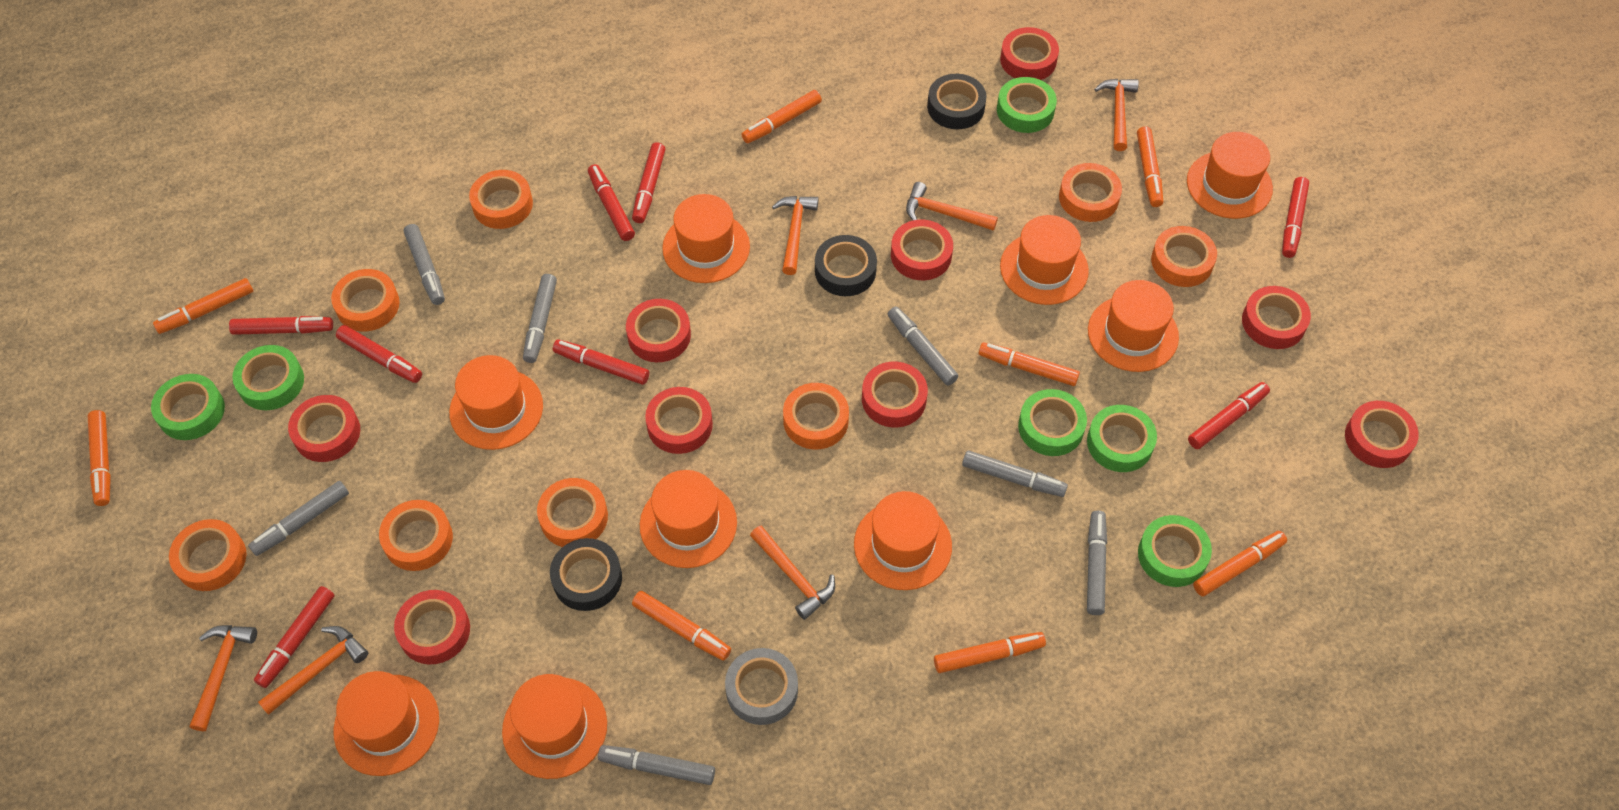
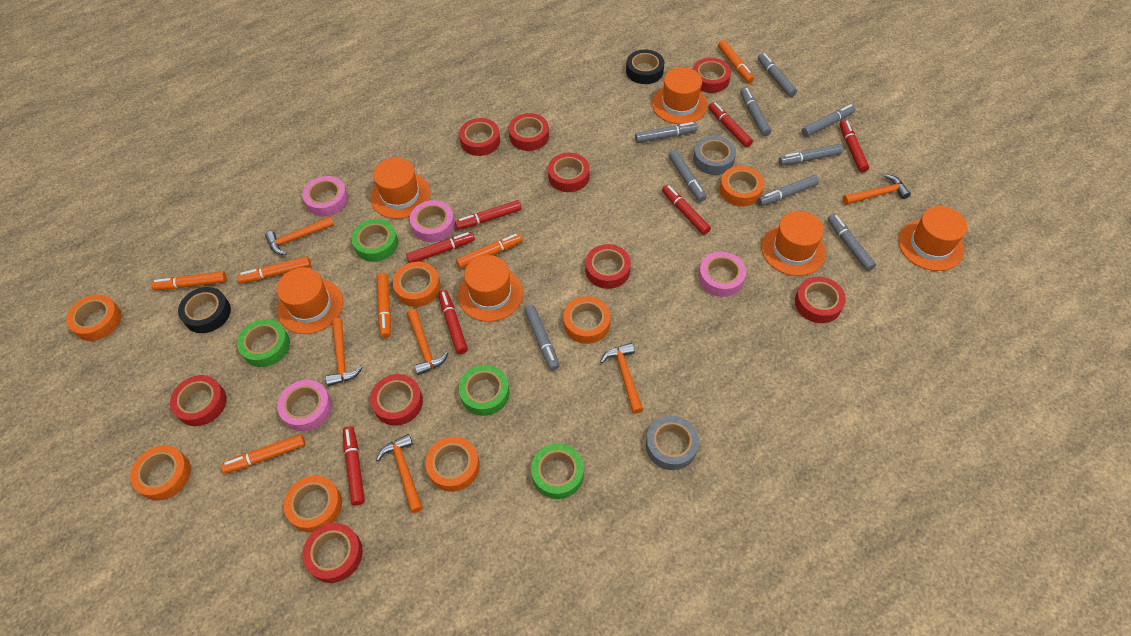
black tape: [550,538,622,611] [815,235,877,296] [927,74,987,129] = 3 -> [178,287,231,333] [626,49,664,84] = 2
green tape: [151,374,225,440] [232,345,304,410] [997,77,1057,133] [1018,389,1087,456] [1087,405,1157,472] [1138,515,1212,587] = 6 -> [237,319,290,367] [351,219,398,262] [459,365,509,416] [531,443,584,499] = 4
grey marker: [248,481,349,556] [404,224,445,305] [523,274,557,363] [598,745,715,785] [888,307,959,385] [962,451,1068,497] [1087,511,1107,615] = 7 -> [524,305,560,370] [635,122,698,143] [669,150,706,202] [740,88,771,136] [758,53,797,97] [758,175,819,206] [779,144,843,166] [802,104,856,137] [827,214,876,271] = 9
grey tape: [725,648,798,725] = 1 -> [646,416,699,470] [693,136,736,175] = 2
orange hat: [334,671,439,776] [449,355,543,450] [502,674,607,779] [640,470,737,568] [662,194,750,283] [854,491,952,590] [1000,215,1089,305] [1088,280,1179,372] [1187,132,1273,219] = 9 -> [277,267,343,334] [370,158,430,219] [458,255,523,322] [652,67,708,124] [761,211,826,276] [898,206,967,271] = 6
orange marker: [88,410,111,506] [153,278,253,334] [632,591,731,661] [741,90,822,143] [934,632,1046,673] [979,342,1080,386] [1137,126,1163,207] [1193,531,1287,596] = 8 -> [151,271,227,290] [221,434,305,474] [237,256,311,283] [377,273,391,338] [456,233,523,269] [718,40,754,83] = 6
orange tape: [169,519,246,591] [331,269,399,332] [379,500,453,571] [469,170,533,229] [537,478,608,547] [783,383,849,450] [1059,163,1122,222] [1151,226,1217,287] = 8 -> [66,294,122,341] [130,445,191,501] [284,475,342,533] [393,262,441,307] [425,436,480,492] [563,296,611,344] [720,166,764,207] = 7
pink tape: none = 0 -> [277,380,332,431] [302,176,348,217] [410,200,455,242] [698,252,746,297] = 4
red marker: [229,316,333,335] [254,586,335,688] [336,325,422,383] [553,340,649,385] [588,164,635,241] [632,142,665,223] [1188,382,1270,449] [1282,177,1309,258] = 8 -> [343,426,365,505] [406,232,475,263] [438,290,468,354] [455,200,521,230] [662,185,711,235] [708,102,753,147] [840,120,869,172] = 7

